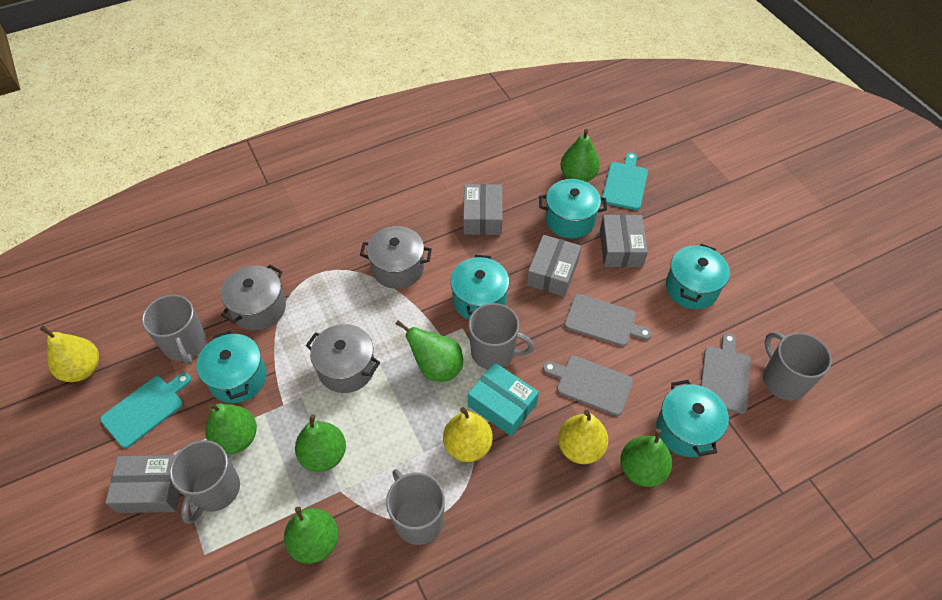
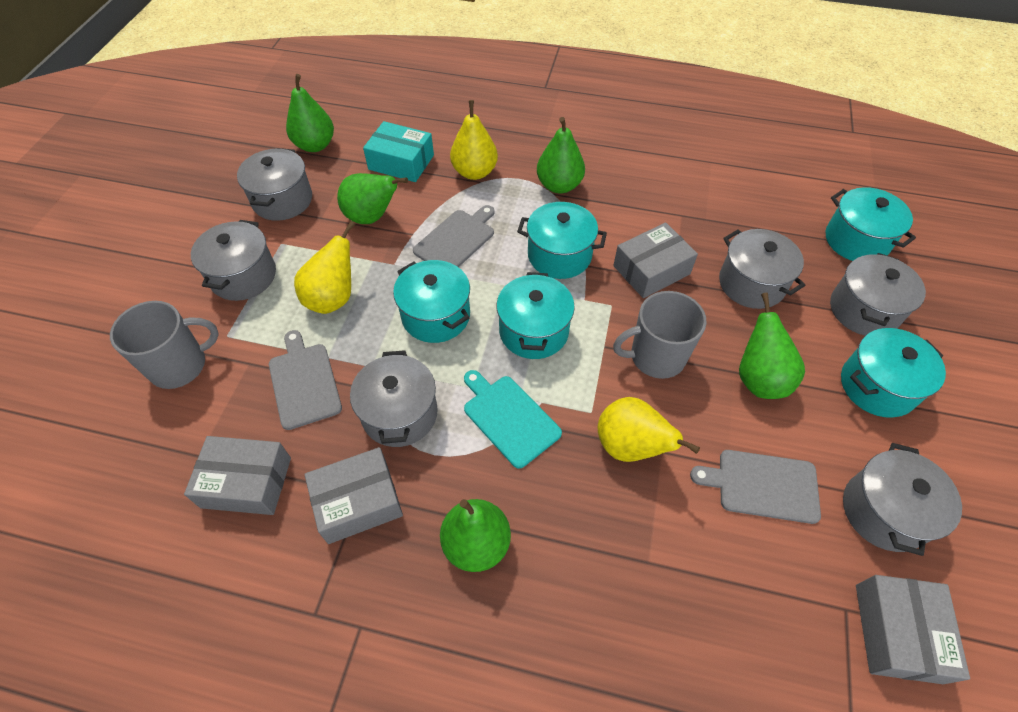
green pear: [205,403,257,454] [284,506,339,564] [295,414,346,472] [396,320,463,382] [560,129,600,182] [620,429,672,487] = 6 -> [286,74,334,152] [337,173,408,224] [440,499,511,572] [537,117,585,193] [739,293,805,399] = 5
grey mug: [142,295,206,365] [169,440,240,524] [386,469,445,545] [468,303,534,369] [763,332,832,401] = 5 -> [110,301,219,389] [613,291,707,379] = 2
grey pot: [221,265,286,331] [306,324,380,393] [360,226,432,289] = 3 -> [191,220,276,301] [237,148,312,221] [350,350,438,447] [719,229,805,309] [830,253,926,336] [843,443,962,556] = 6
turquoise cutting board: [100,373,191,448] [602,152,648,210] = 2 -> [464,370,562,469] = 1

